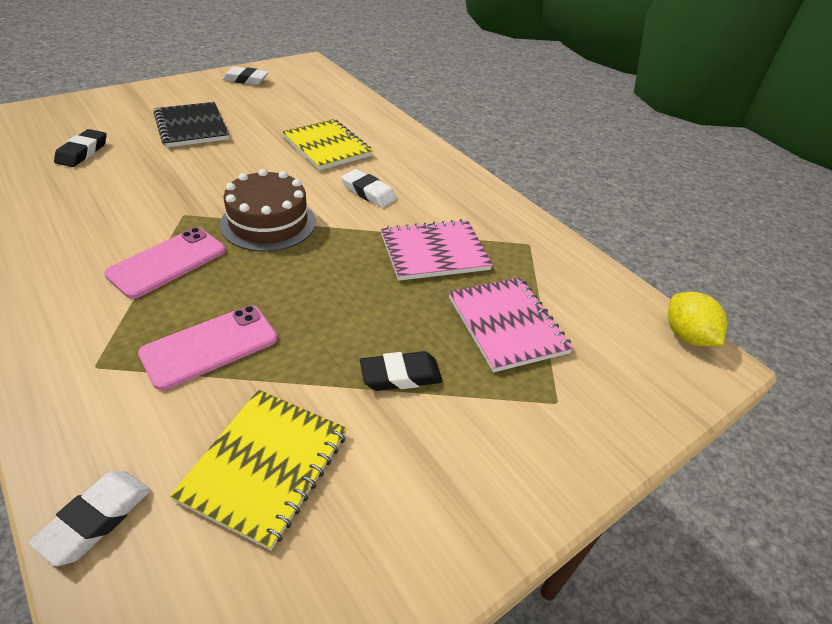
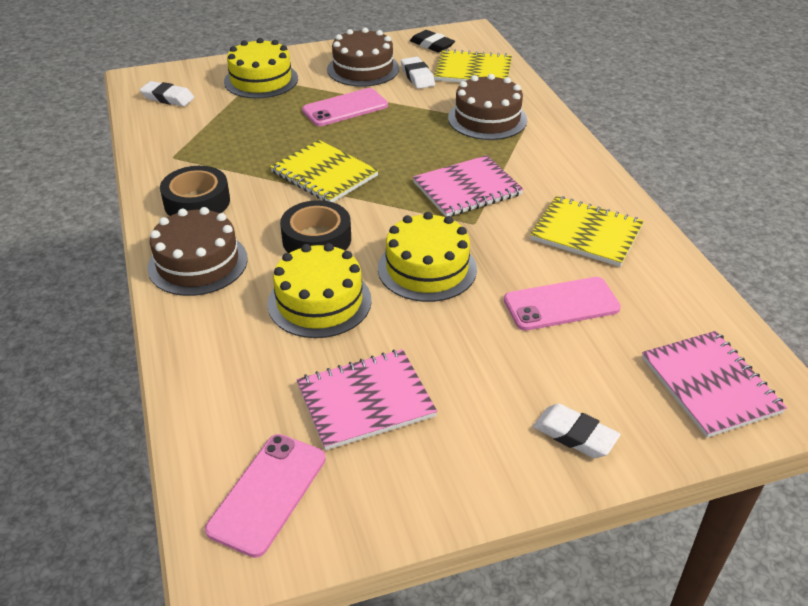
black eraser: [54,129,106,167] [360,351,443,391] = 2 -> [410,30,455,53] = 1
black notebook: [153,102,229,148] = 1 -> none = 0
black tape: none = 0 -> [160,166,230,216] [280,200,351,253] = 2
brown cake: [220,169,316,252] = 1 -> [147,207,248,296] [327,28,399,87] [448,74,527,140] = 3
pink notebook: [381,219,493,281] [449,277,573,372] = 2 -> [296,349,437,450] [413,155,524,217] [642,331,787,438] = 3
pink phone: [104,227,226,299] [138,305,277,390] = 2 -> [205,434,326,558] [302,88,388,126] [504,277,621,331] = 3
yellow cake: none = 0 -> [224,38,298,98] [268,243,372,338] [378,212,477,302] = 3
yellow lemon: [668,292,727,346] = 1 -> none = 0
yellow notebook: [170,390,347,551] [282,119,373,170] = 2 -> [270,140,379,202] [434,49,512,82] [530,196,644,267] = 3

